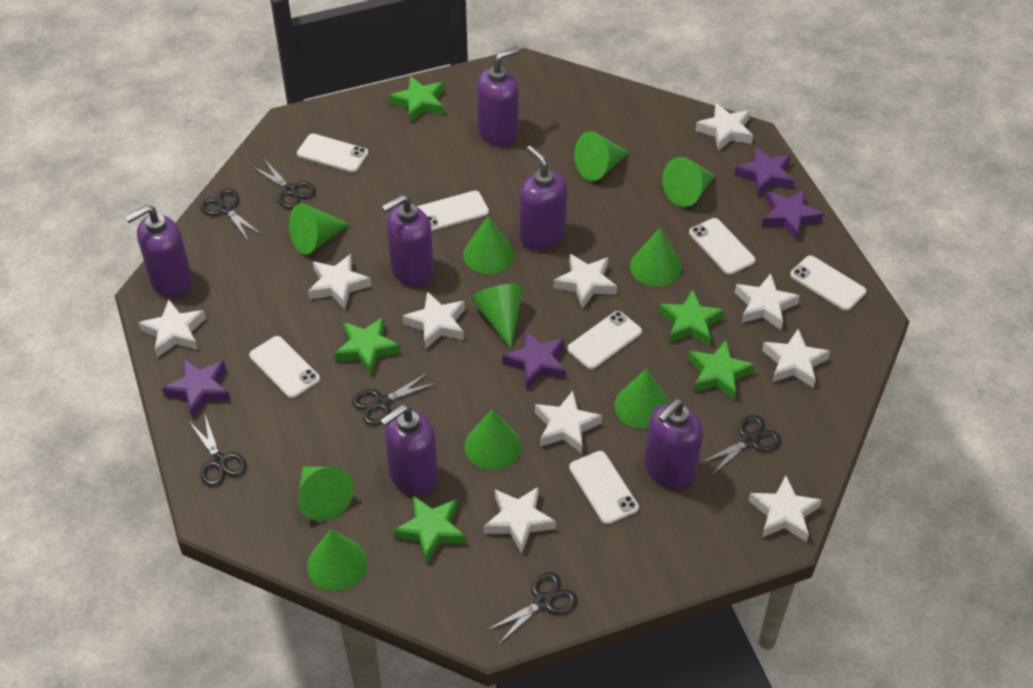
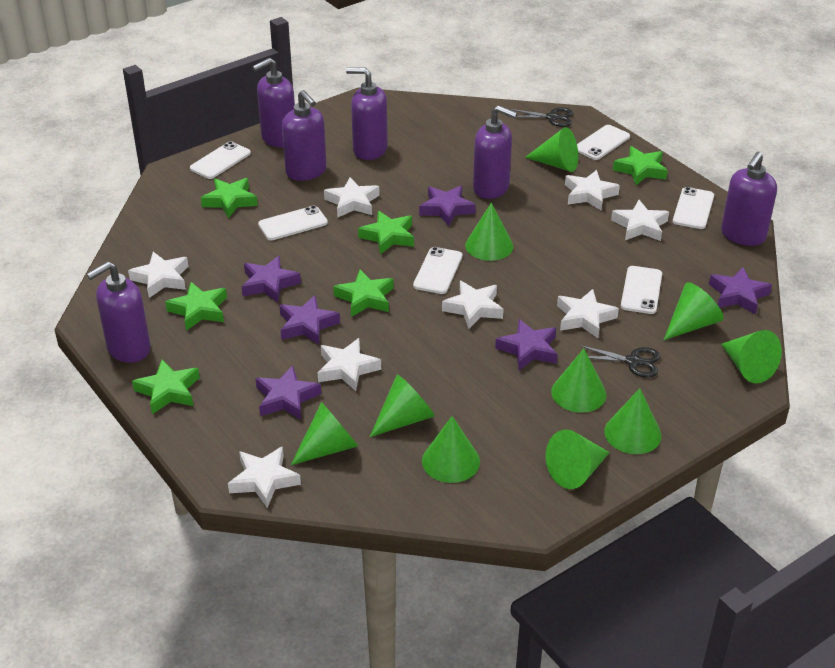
black scissors: [189,415,247,487] [200,188,262,240] [253,159,316,209] [352,372,438,425] [486,572,577,645] [699,415,781,476] = 6 -> [507,107,573,127] [576,345,660,378] = 2
green star: [334,317,401,376] [389,76,444,123] [393,496,466,563] [659,290,724,346] [688,340,755,400] = 5 -> [132,360,200,414] [165,282,227,331] [201,178,258,218] [333,270,394,317] [358,211,414,255] [613,146,668,185] = 6
purple star: [162,358,231,418] [502,330,566,389] [735,146,794,197] [762,189,823,240] = 4 -> [242,256,301,302] [255,365,321,420] [279,295,340,345] [419,186,476,226] [495,319,558,370] [709,267,772,315] = 6
white phone: [249,336,320,399] [297,134,368,173] [417,191,489,231] [567,311,642,370] [569,451,639,525] [689,218,756,275] [790,256,866,311] = 7 -> [190,141,251,179] [258,206,328,240] [413,247,462,294] [577,125,630,160] [621,266,662,314] [673,187,714,229] = 6
white star: [138,300,206,357] [308,254,371,309] [402,291,465,349] [484,486,556,553] [535,391,602,453] [554,254,617,309] [695,103,753,151] [735,273,800,330] [749,476,822,542] [762,329,830,388] = 10 -> [128,252,189,298] [228,446,301,508] [318,338,381,391] [324,177,380,218] [442,281,504,329] [557,289,619,338] [565,170,620,210] [611,200,669,241] = 8

